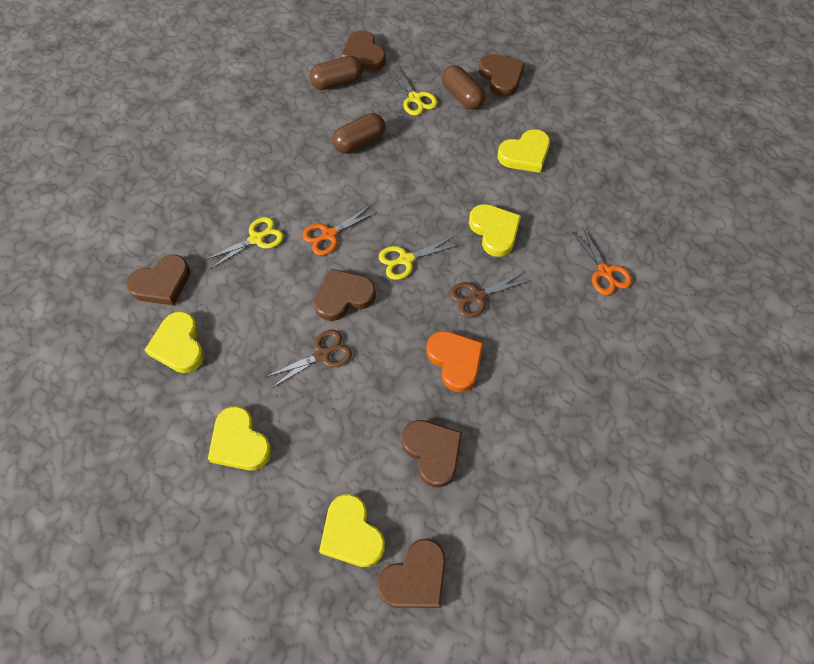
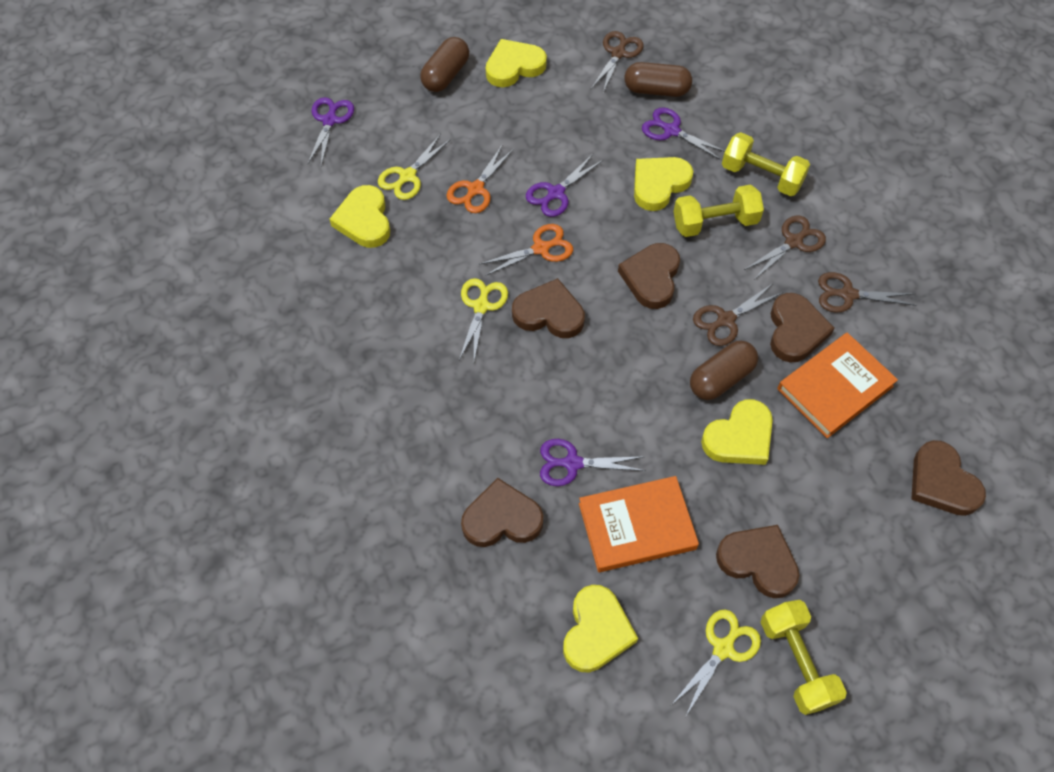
brown scissors: [266,330,352,388] [450,271,531,318] = 2 -> [591,31,644,93] [693,284,782,346] [744,215,826,280] [818,272,917,313] = 4
orange book: none = 0 -> [579,476,699,572] [778,333,898,438] = 2
orange heart: [426,331,483,392] = 1 -> none = 0
purple scissors: none = 0 -> [308,97,354,166] [526,154,603,217] [540,439,646,486] [642,108,725,160] = 4
yellow dumbbell: none = 0 -> [673,185,764,237] [722,132,810,196] [760,600,847,715] = 3

